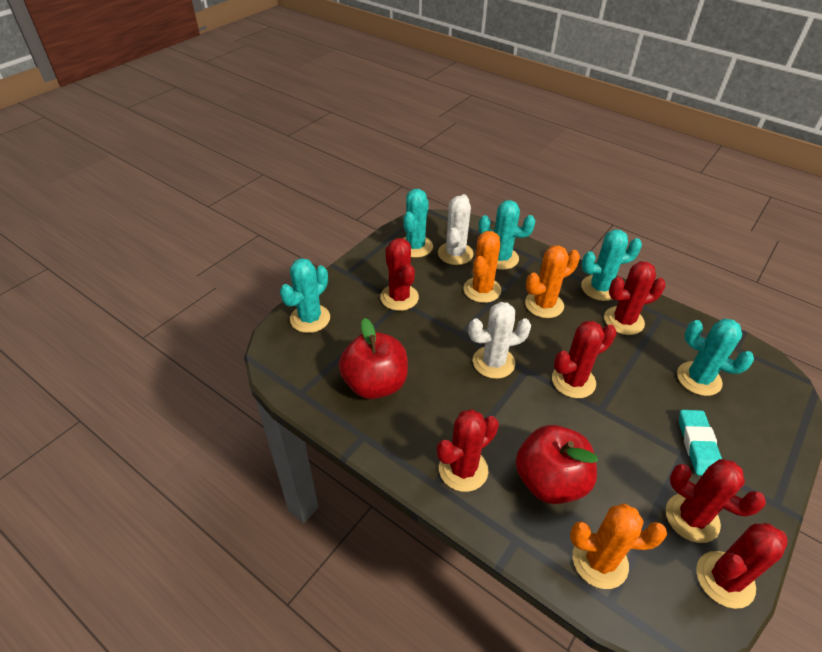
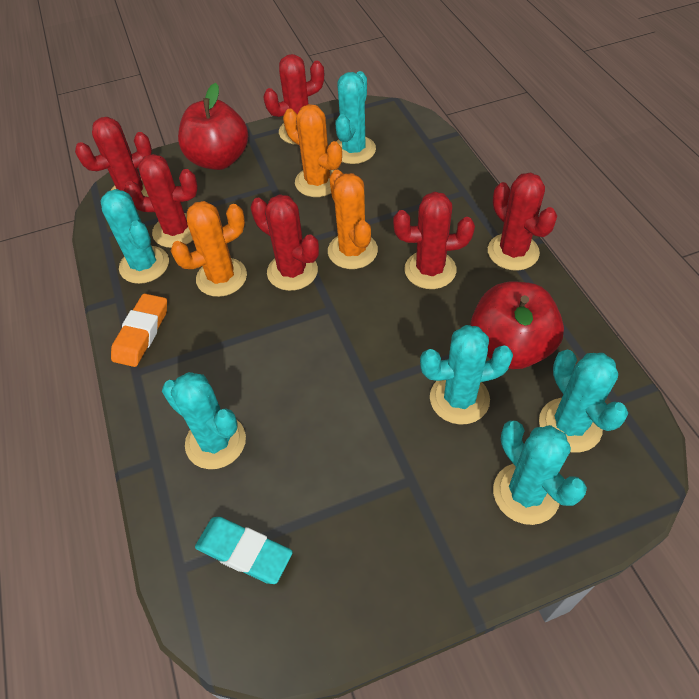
orange eraser: none = 0 -> [111,294,167,367] = 1
turquoise cactus: [280,258,330,333] [403,189,433,258] [479,200,535,270] [581,229,642,301] [677,319,754,396] = 5 -> [100,189,169,284] [162,372,246,469] [335,71,376,164] [420,325,513,425] [493,421,587,525] [539,350,628,452] = 6
white cactus: [438,194,473,265] [468,302,531,379] = 2 -> none = 0

